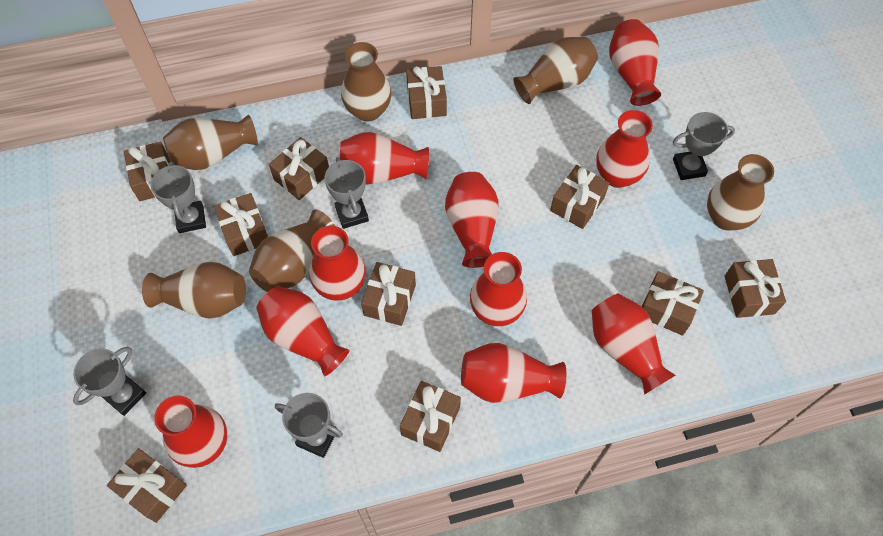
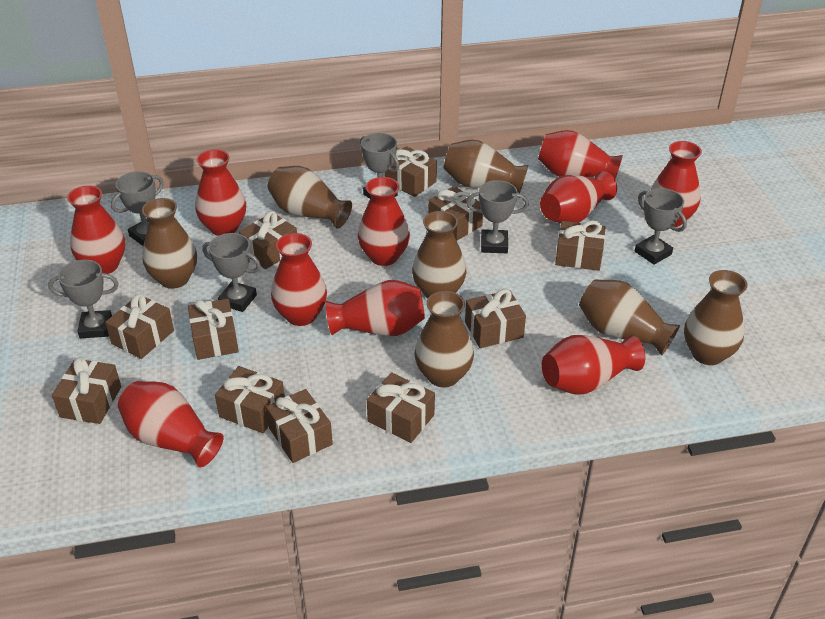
brown gift: [107,448,187,523] [124,141,170,201] [214,193,268,256] [269,137,329,200] [361,262,416,326] [400,381,461,452] [406,66,447,119] [550,165,609,229] [642,271,704,336] [724,259,786,318] = 10 -> [52,357,121,424] [105,294,174,359] [188,299,239,360] [215,366,285,433] [239,211,297,269] [266,389,333,463] [367,372,435,443] [384,146,437,197] [428,186,483,241] [465,289,526,348] [555,220,606,271] = 11
brown vase: [142,262,246,319] [163,115,258,170] [249,209,335,292] [341,42,391,121] [513,37,598,104] [707,154,774,231] = 6 -> [142,198,197,289] [268,166,352,229] [412,211,466,299] [414,291,474,387] [444,140,528,194] [579,280,680,356] [684,270,748,365] = 7
grey trophy: [73,347,146,416] [151,162,206,233] [275,393,343,458] [324,157,369,229] [673,112,735,180] = 5 -> [48,260,119,338] [111,171,164,246] [202,233,261,312] [360,133,400,199] [466,180,529,253] [635,188,687,265] = 6

